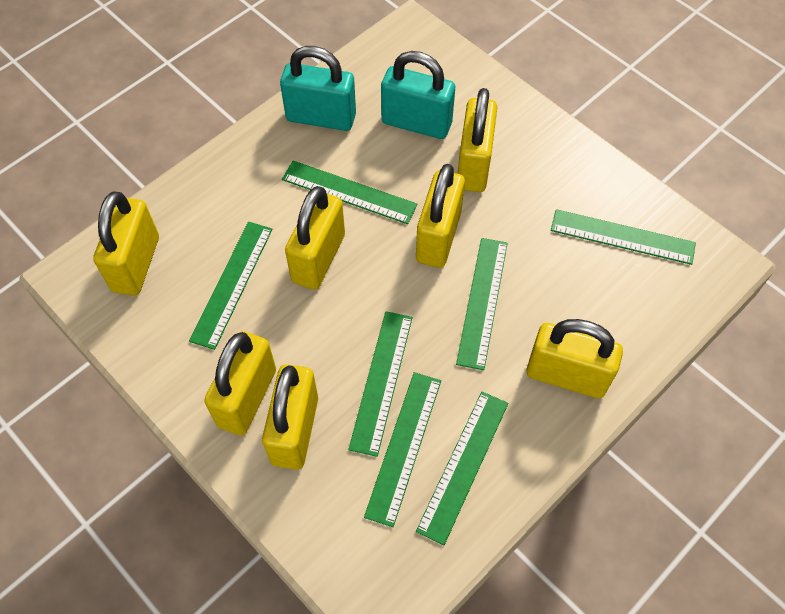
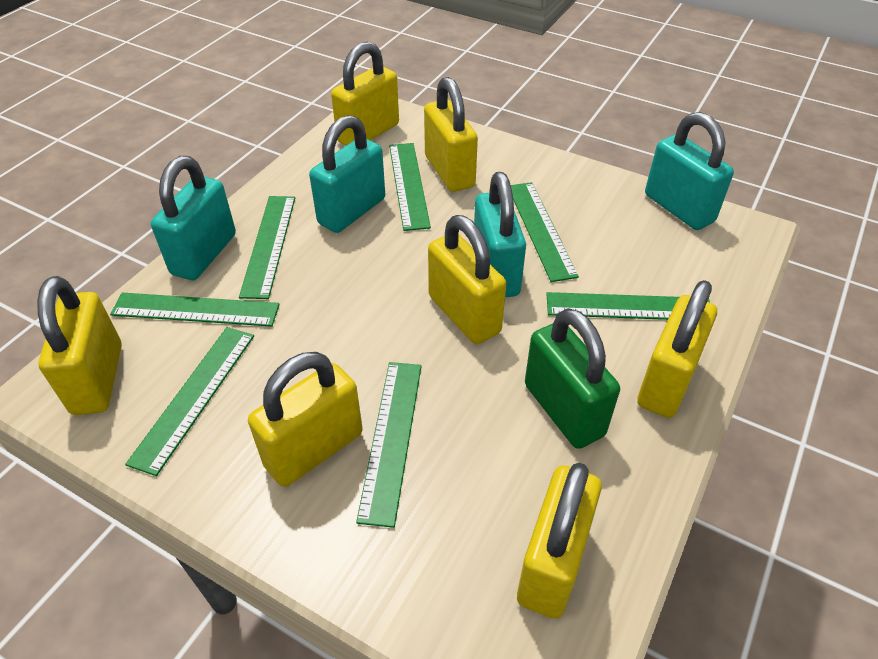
green padlock: none = 0 -> [525,308,620,449] = 1
turquoise padlock: [280,46,356,131] [381,51,455,139] = 2 -> [151,156,236,280] [309,115,385,233] [474,172,526,298] [645,112,734,230] = 4

